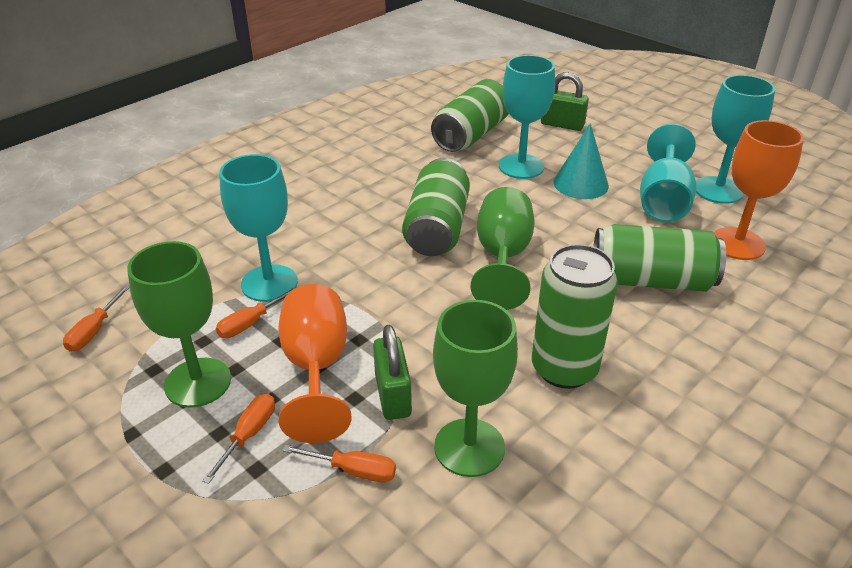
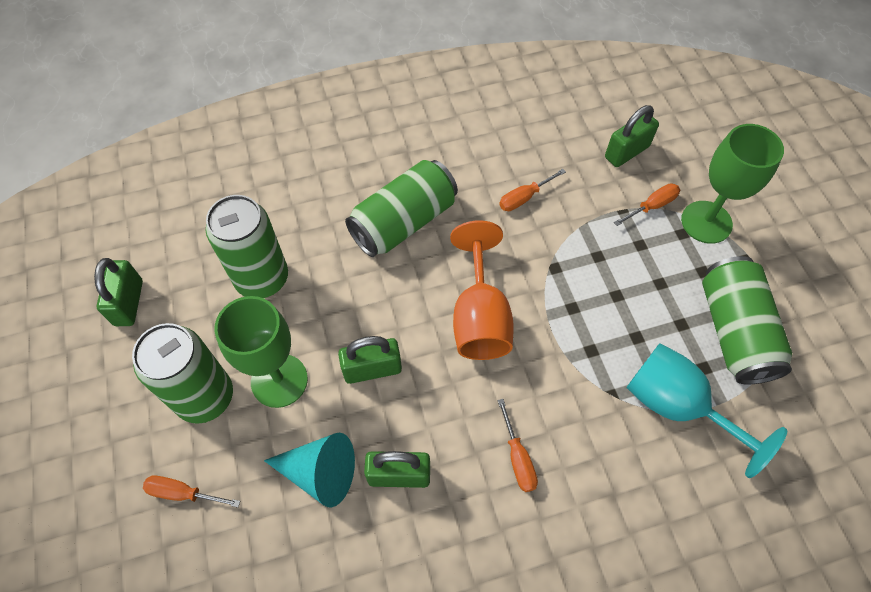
green goblet: [127,241,231,407] [433,300,518,477] [471,187,535,310] = 3 -> [214,296,308,408] [681,124,784,244] = 2
green padlock: [373,325,412,420] [541,72,589,131] = 2 -> [94,258,143,326] [338,336,402,384] [364,451,430,488] [605,105,659,167] = 4
orange goblet: [278,284,352,443] [714,120,804,260] = 2 -> [450,220,514,360] = 1
turquoise goblet: [219,154,298,302] [499,55,555,179] [640,124,696,222] [696,75,775,204] = 4 -> [626,343,787,478] = 1

